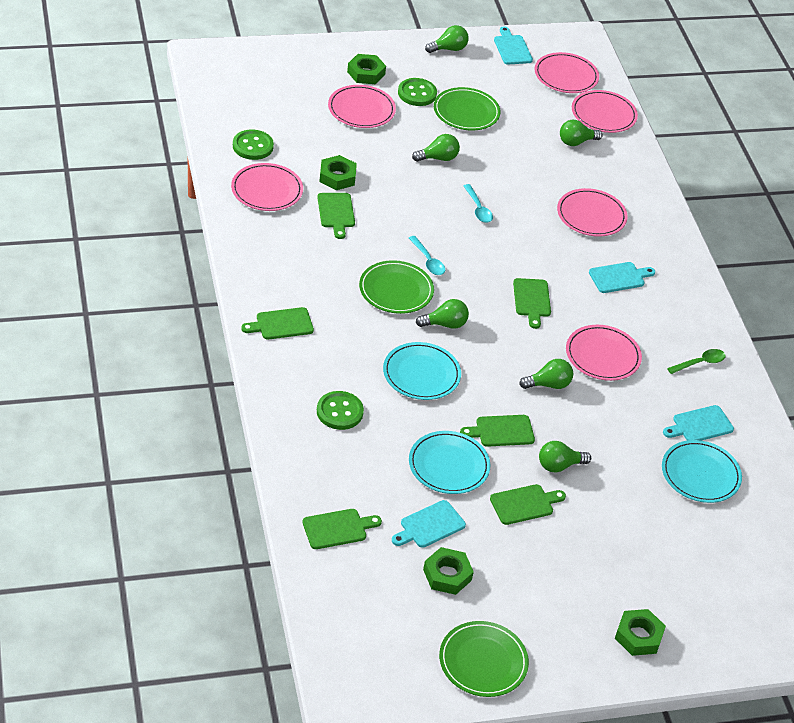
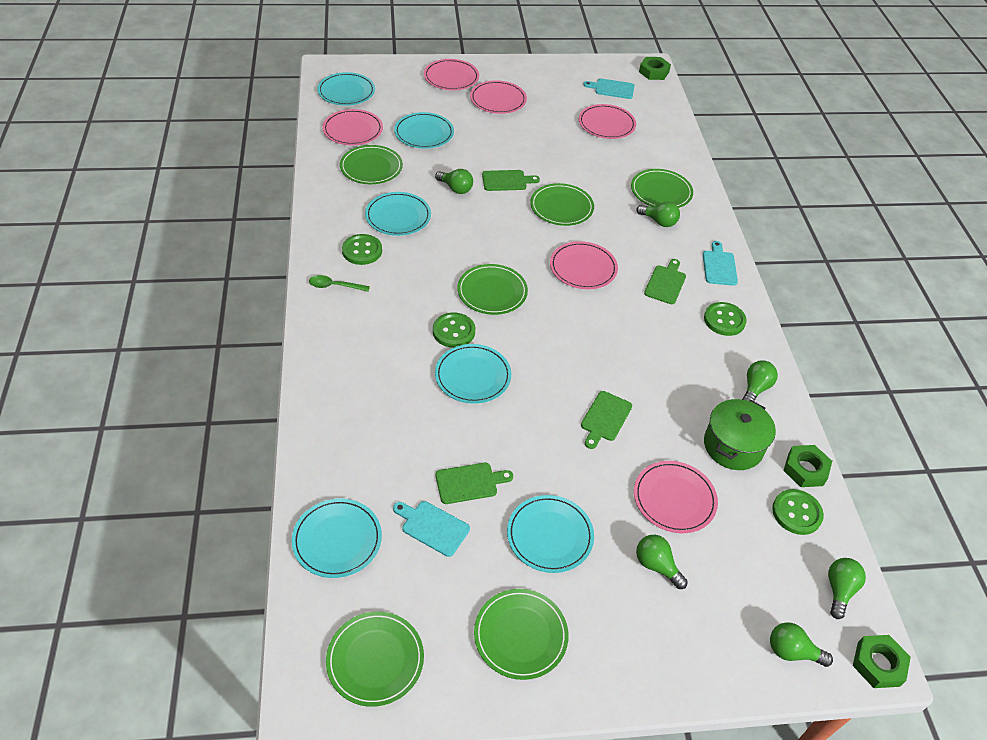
green button: [233,130,274,160] [317,391,364,430] [398,78,437,106] = 3 -> [342,234,382,265] [433,312,475,348] [704,302,747,336] [772,489,824,535] = 4
green cutting board: [241,307,314,340] [303,509,382,549] [317,193,355,239] [460,415,535,447] [490,484,566,525] [513,278,551,329] = 6 -> [436,463,513,504] [482,170,540,191] [581,391,632,449] [644,259,686,304] = 4
green nut: [319,155,357,190] [347,54,386,84] [423,547,474,595] [615,609,666,656] = 4 -> [639,57,671,80] [783,445,832,487] [853,635,911,688] = 3
green plate: [359,260,434,314] [434,87,501,130] [439,621,529,697] = 3 -> [326,611,424,707] [340,145,403,184] [457,264,528,315] [474,589,568,680] [530,183,594,226] [631,169,693,208] = 6
green pot: none = 0 -> [704,399,776,470] = 1
turquoise cutting board: [392,500,466,548] [494,26,533,65] [589,262,655,293] [663,405,734,441] = 4 -> [393,501,470,557] [583,78,634,99] [703,241,738,286] = 3
turquoise plate: [383,342,461,400] [409,431,491,494] [662,440,742,503] = 3 -> [292,498,382,578] [317,72,375,106] [365,192,431,236] [394,112,454,149] [435,344,511,404] [507,495,594,573] = 6
turquoise spoon: [409,236,445,275] [464,184,493,223] = 2 -> none = 0

